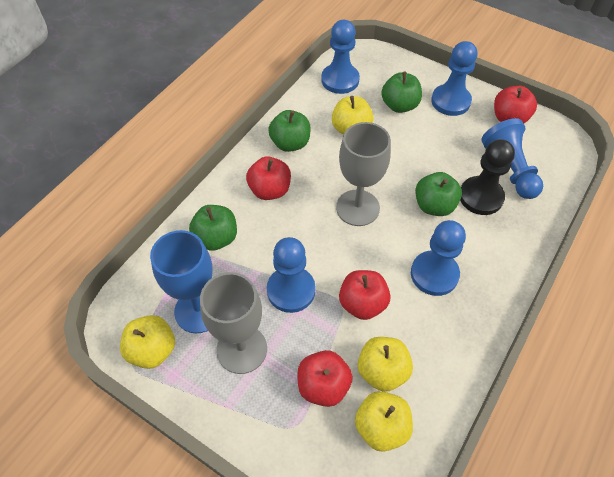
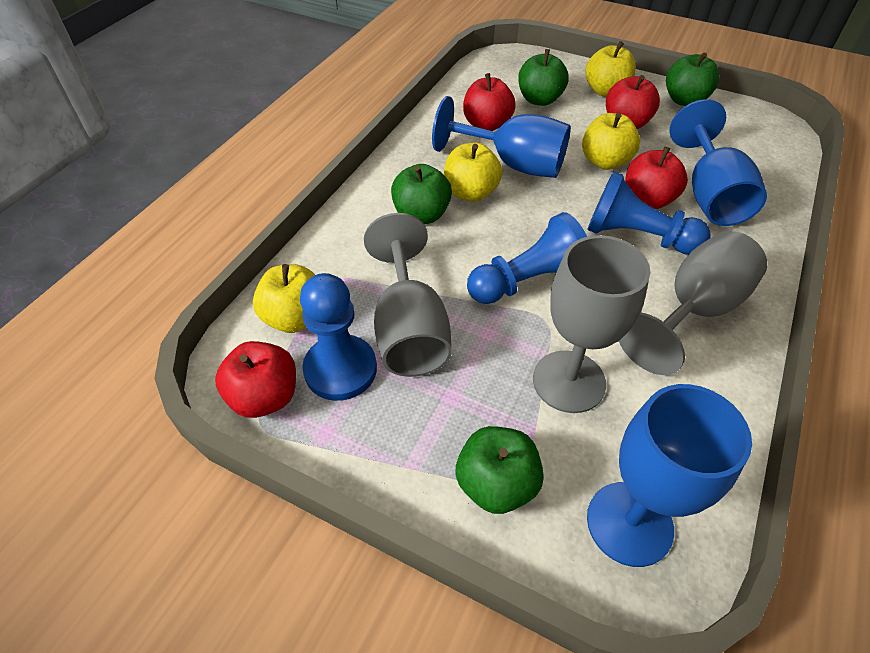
black pawn: [460,139,515,215] = 1 -> none = 0
blue goblet: [150,230,213,333] = 1 -> [432,96,571,178] [587,384,752,567] [669,99,767,226] = 3
blue pawn: [267,237,316,313] [321,20,360,94] [411,220,466,296] [431,41,477,116] [481,118,543,199] = 5 -> [300,273,377,401] [467,212,587,304] [587,171,711,255] = 3
grey goblet: [200,272,267,374] [336,122,391,226] = 2 -> [364,213,452,377] [533,235,650,413] [619,231,767,375] = 3

